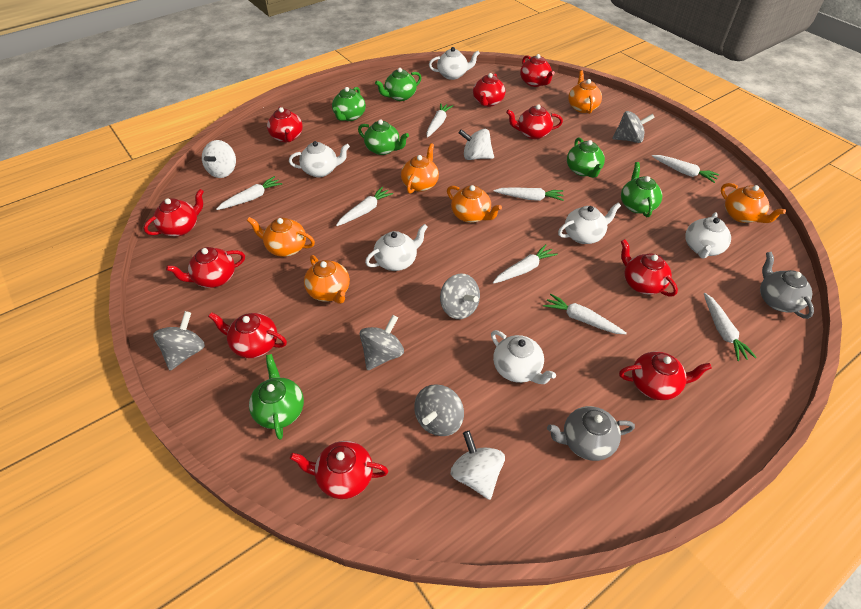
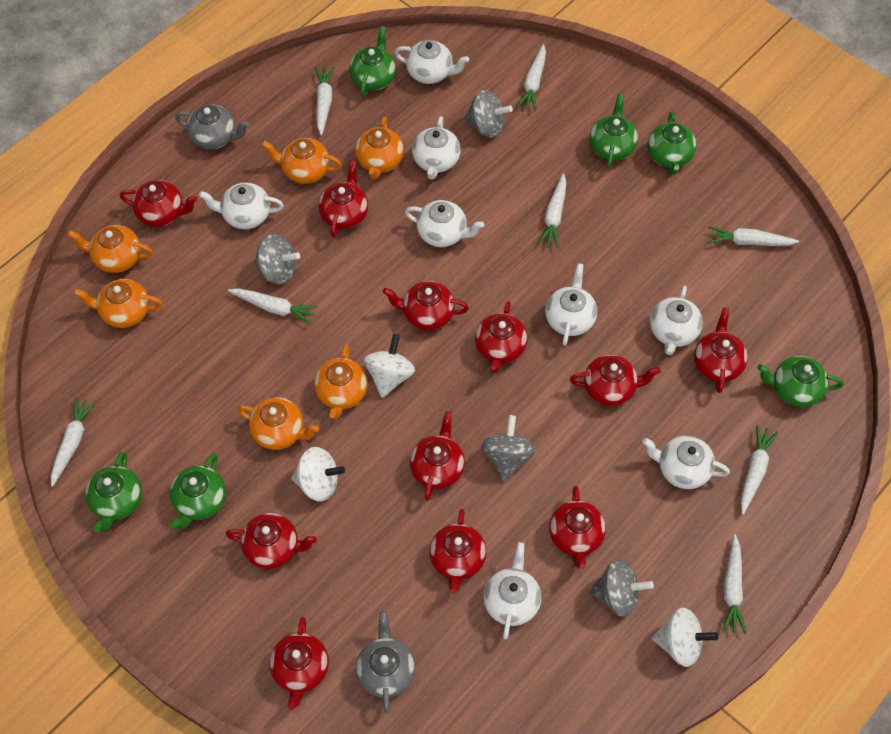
grey spinning top: [153,311,205,370] [360,315,404,370] [414,384,464,436] [440,273,480,319] [612,111,655,143] = 5 -> [254,234,300,284] [464,90,513,138] [482,415,536,482] [589,560,654,617] = 4
red teapot: [144,189,204,236] [166,247,245,288] [208,312,287,358] [267,107,303,142] [290,441,388,499] [473,73,505,107] [506,104,563,139] [520,54,555,87] [619,351,712,400] [621,239,678,297] = 10 -> [120,180,197,227] [226,513,317,569] [269,617,329,710] [318,160,368,237] [383,281,469,330] [410,411,465,501] [430,509,486,594] [475,301,528,373] [549,486,606,569] [570,355,661,406] [694,307,748,393] = 11
white teapot: [289,141,350,177] [365,224,428,271] [429,47,480,80] [491,330,556,384] [558,203,621,244] [685,212,731,259] = 6 -> [199,182,284,229] [394,40,469,84] [405,200,484,247] [412,116,461,180] [483,542,541,639] [545,263,597,346] [642,436,730,489] [650,285,703,355] = 8

